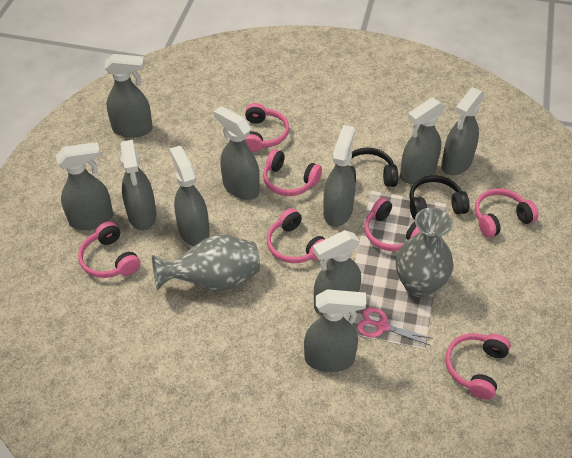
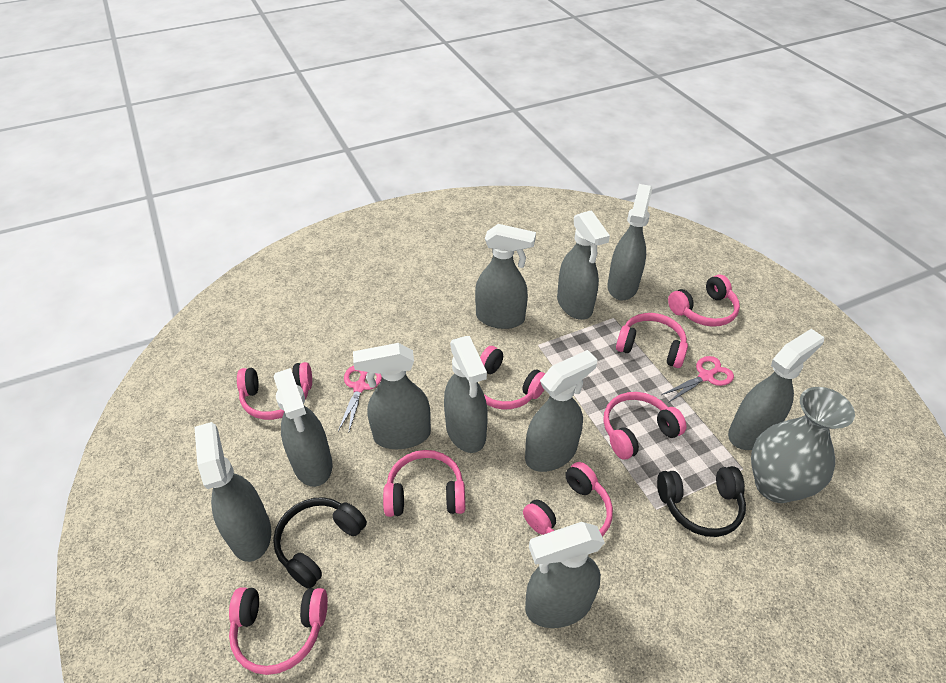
grey vase: [152,235,260,291] [396,207,453,298] = 2 -> [751,387,855,503] = 1
pink headphones: [78,221,140,278] [245,103,289,152] [263,149,322,196] [267,208,325,263] [364,198,421,251] [445,333,511,400] [475,188,538,238] = 7 -> [229,587,328,675] [237,362,312,420] [383,450,465,517] [480,346,545,409] [523,462,613,537] [603,392,687,460] [616,313,688,368] [668,275,740,327] = 8
pink scissors: [357,307,433,346] = 1 -> [338,366,382,434] [661,356,734,403] = 2

